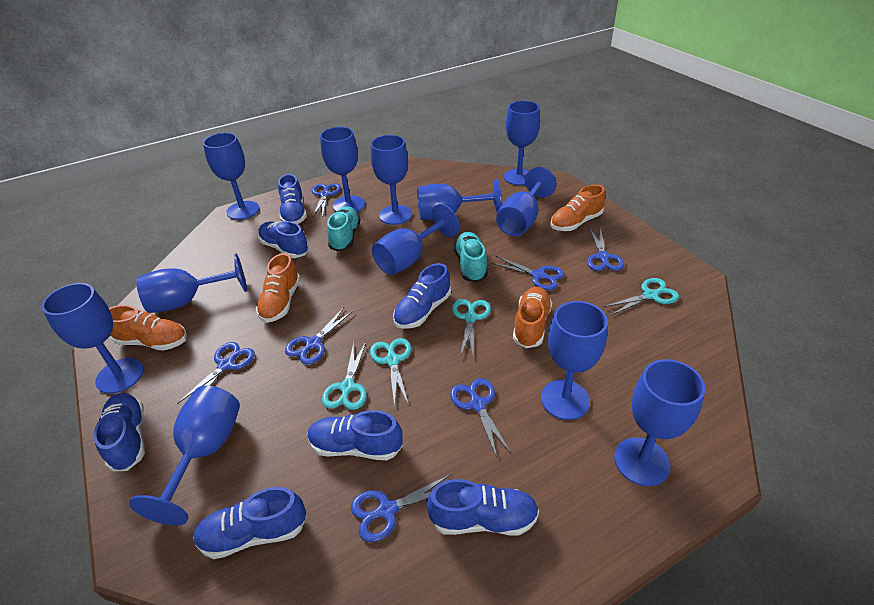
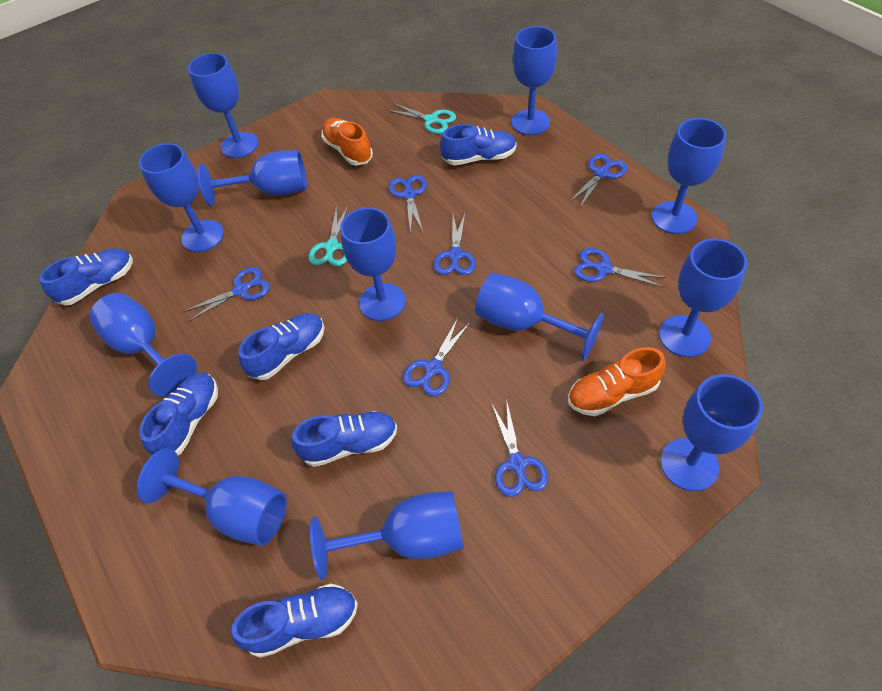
blue shoe: [93,393,145,471] [193,487,307,559] [258,221,309,258] [278,174,307,224] [308,410,403,460] [393,263,451,329] [426,479,539,536] = 7 -> [39,248,133,305] [139,373,218,455] [231,583,358,658] [238,313,325,380] [291,411,397,467] [440,124,516,165] = 6
orange shoe: [109,305,187,351] [256,253,300,323] [513,287,552,348] [551,185,606,231] = 4 -> [321,118,373,166] [568,347,666,416] = 2
turquoise scissors: [322,342,367,410] [370,338,411,407] [452,299,491,358] [603,278,679,315] = 4 -> [308,205,349,266] [386,103,456,134] = 2
turquoise shoe: [327,206,360,252] [454,232,488,282] = 2 -> none = 0

